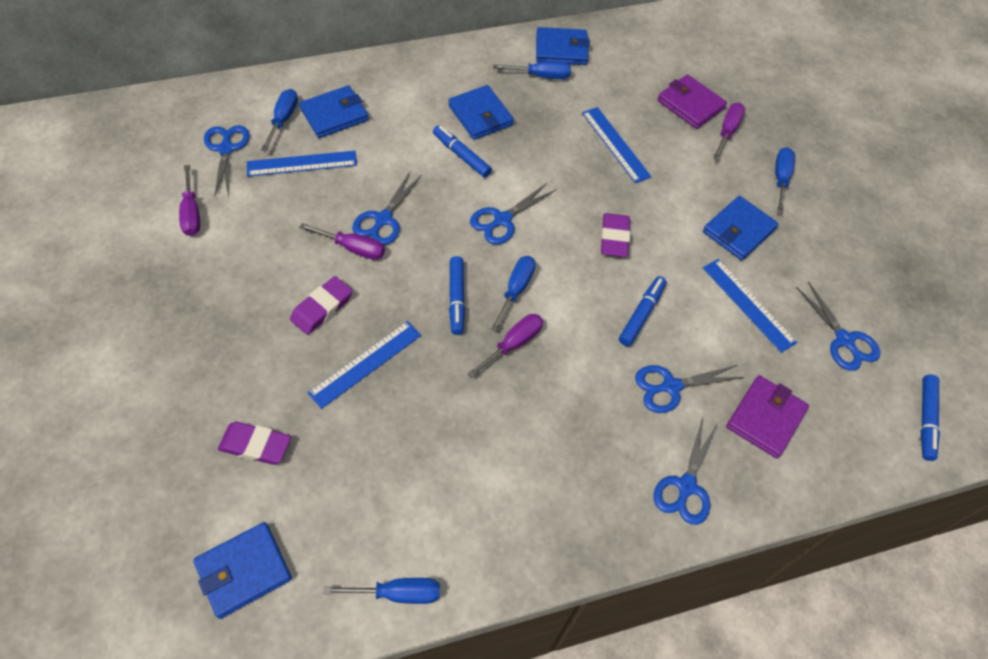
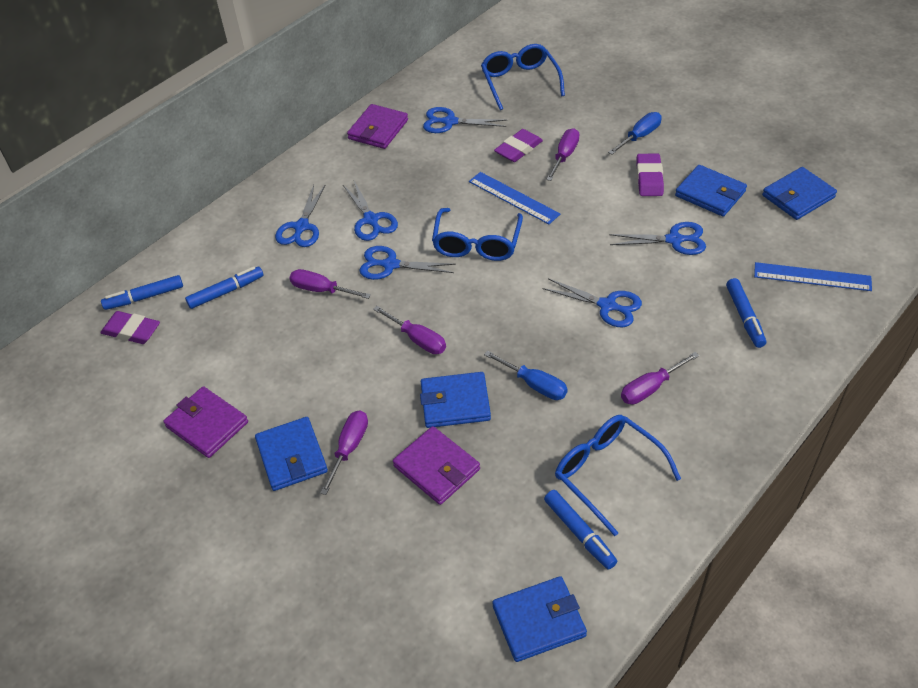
blue glasses: none = 0 -> [432,208,523,261] [481,44,565,110] [555,415,681,536] = 3
blue ruler: [247,151,357,177] [308,321,421,409] [582,107,652,183] [703,259,797,353] = 4 -> [469,172,560,224] [754,262,872,291] = 2
blue screwdriver: [261,89,298,151] [323,578,440,604] [491,256,536,331] [493,61,571,79] [775,147,795,213] = 5 -> [484,351,568,400] [608,112,662,155] = 2
purple screwdriver: [179,165,200,236] [299,223,385,260] [467,314,543,378] [713,103,745,160] = 4 -> [290,269,371,299] [320,410,368,495] [373,306,446,354] [546,128,580,181] [621,352,699,404] = 5
purple wallet: [657,75,727,129] [726,375,809,458] = 2 -> [163,386,248,458] [347,104,408,149] [393,426,480,505] = 3

